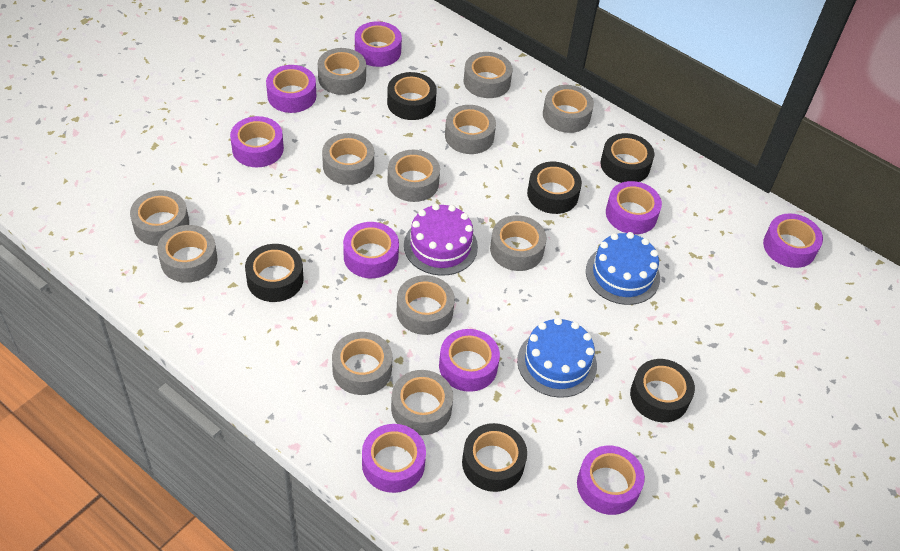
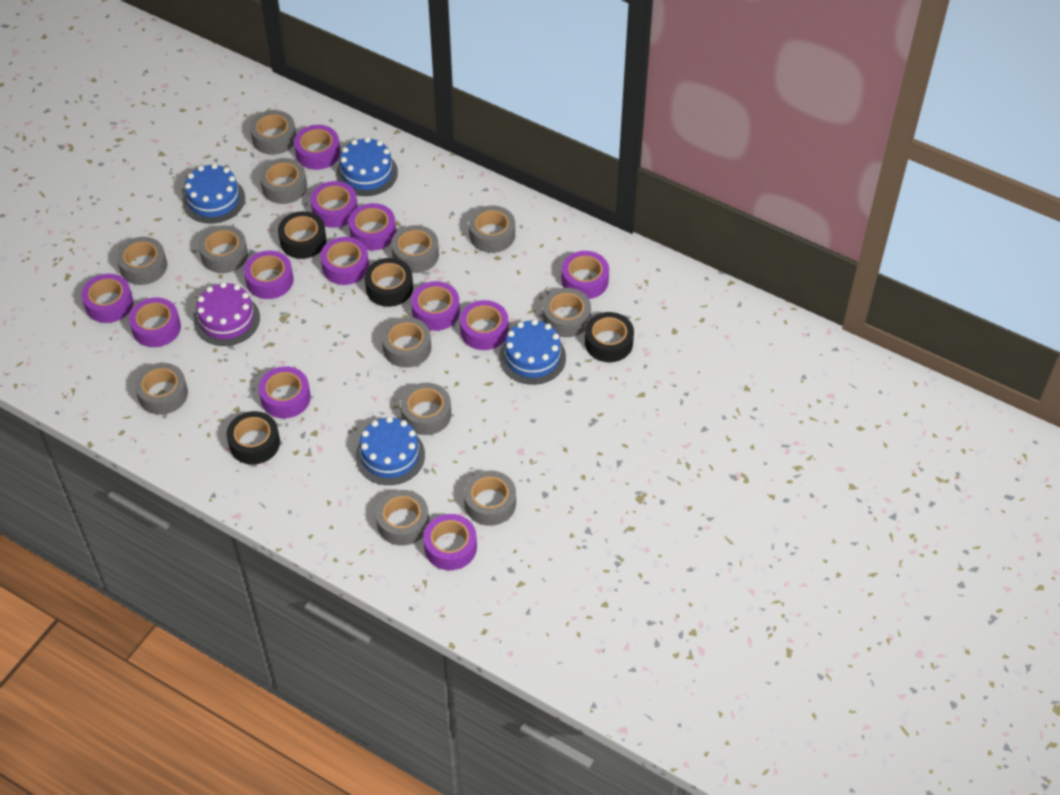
black tape: [245,244,304,302] [387,72,437,120] [462,423,527,492] [527,162,582,214] [600,133,654,183] [630,359,695,422] = 6 -> [227,411,280,465] [278,211,326,259] [365,258,413,307] [585,312,634,362] = 4
blue cake: [517,318,597,398] [586,232,660,305] = 2 -> [182,163,245,223] [336,137,398,196] [355,416,425,485] [499,319,566,385] = 4
purple tape: [230,116,284,167] [266,65,316,113] [343,222,399,278] [355,21,402,67] [362,424,426,493] [439,329,500,392] [577,445,645,515] [606,181,662,234] [763,213,823,268] = 9 -> [81,274,133,323] [129,297,181,347] [244,250,294,299] [259,366,311,418] [294,125,340,170] [310,181,358,228] [320,237,369,285] [349,203,396,250] [411,281,460,331] [423,514,477,570] [460,300,509,350] [562,251,609,299] = 12

